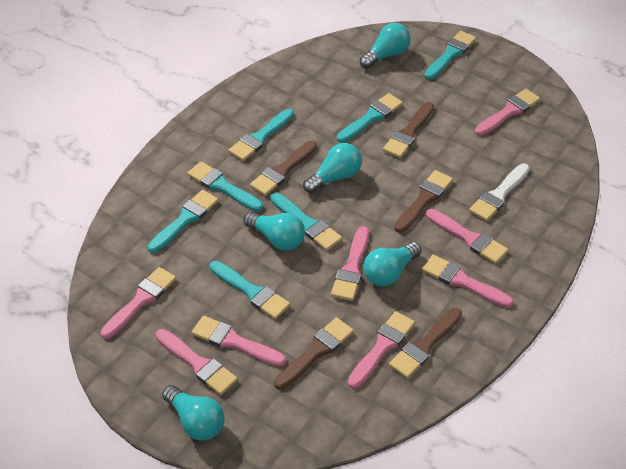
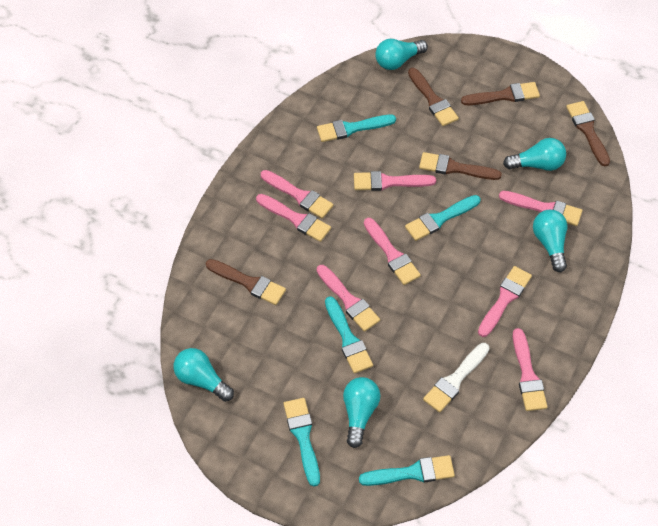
turquoise brush: [148,190,218,253] [187,162,263,211] [210,261,290,319] [228,109,294,161] [270,193,342,251] [337,93,403,143] [425,31,476,80] = 7 -> [284,398,320,487] [317,115,396,142] [325,296,373,374] [359,455,455,486] [405,195,481,241] = 5

